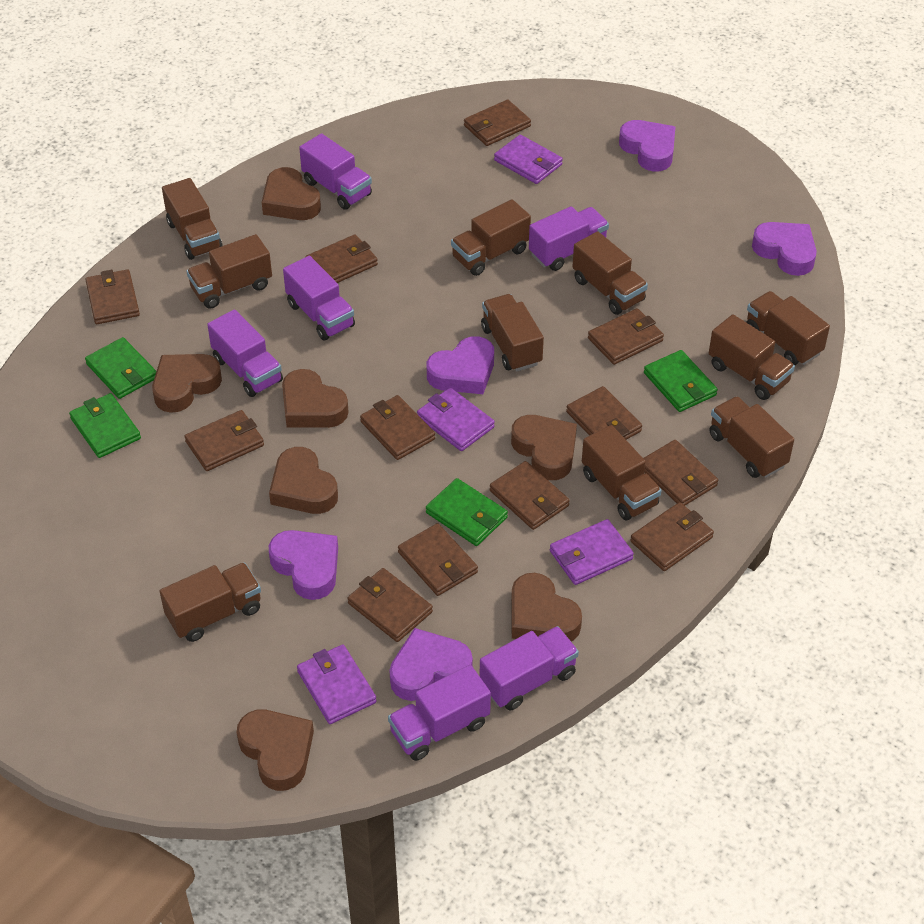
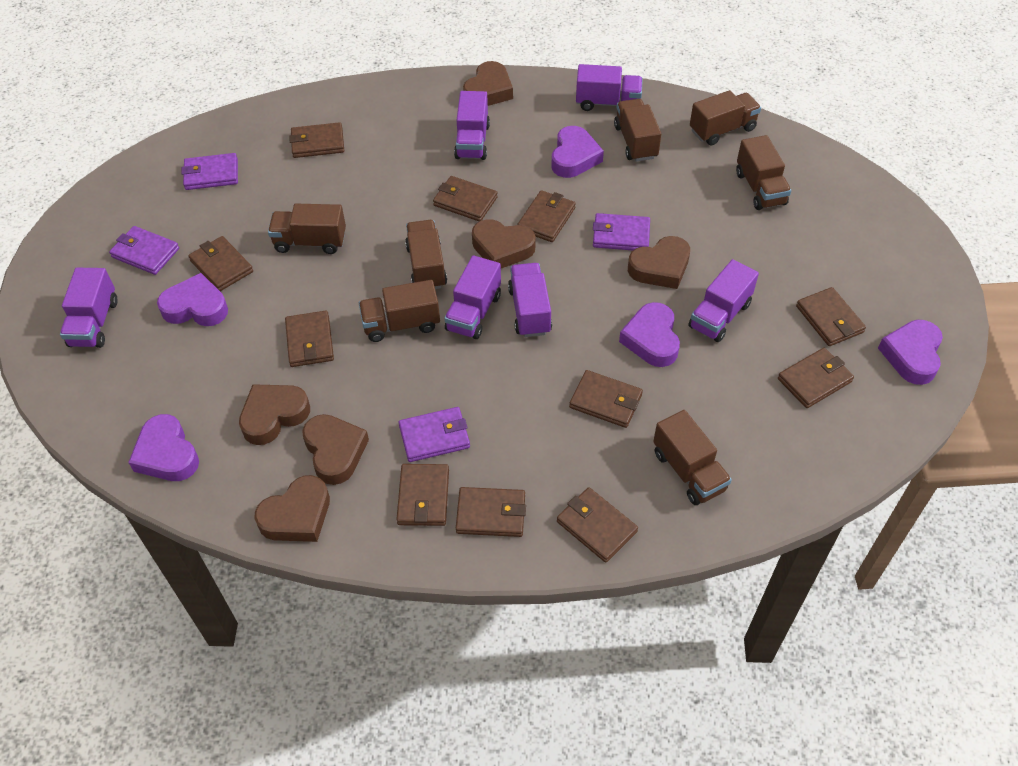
brown heart: [152,354,222,413] [237,710,314,791] [262,167,321,220] [269,447,338,514] [282,369,349,428] [511,415,577,480] [511,573,582,641] = 7 -> [239,384,310,445] [254,475,330,542] [302,414,369,485] [463,61,513,106] [472,219,536,268] [628,236,690,289] = 6
brown truck: [160,562,261,642] [162,178,222,260] [186,234,272,309] [451,200,531,276] [481,294,544,371] [572,231,648,315] [582,425,662,520] [709,314,795,400] [709,396,794,478] [746,291,830,365] = 10 -> [268,204,346,254] [359,280,440,342] [405,220,447,289] [614,99,661,161] [653,410,732,505] [690,90,761,146] [736,135,791,210] = 7
brown wallet: [85,269,140,324] [184,410,264,471] [305,234,378,283] [348,568,433,642] [360,395,435,460] [398,523,478,596] [464,100,531,146] [490,461,570,530] [566,386,642,440] [588,308,664,365] [630,502,714,571] [643,440,718,506] = 12 -> [188,236,253,291] [285,311,334,367] [289,122,344,158] [396,464,449,526] [433,176,498,222] [456,487,526,537] [517,190,576,242] [557,487,638,563] [569,370,643,428] [778,348,854,408] [796,287,866,346] = 11
green wallet: [69,393,141,458] [85,337,156,399] [426,478,508,546] [644,350,718,412] = 4 -> none = 0

